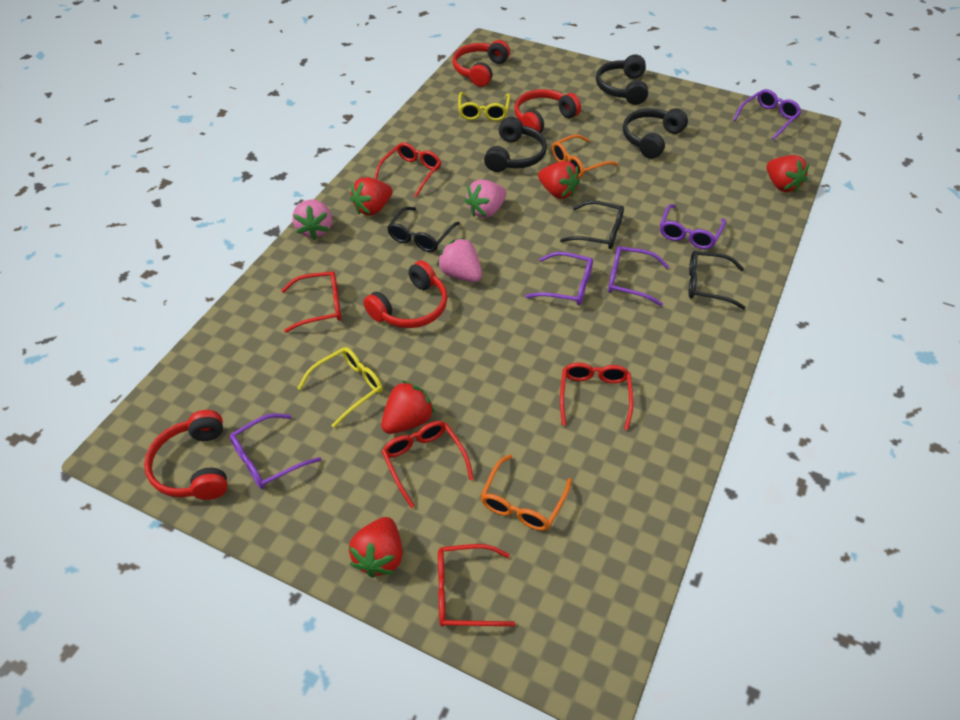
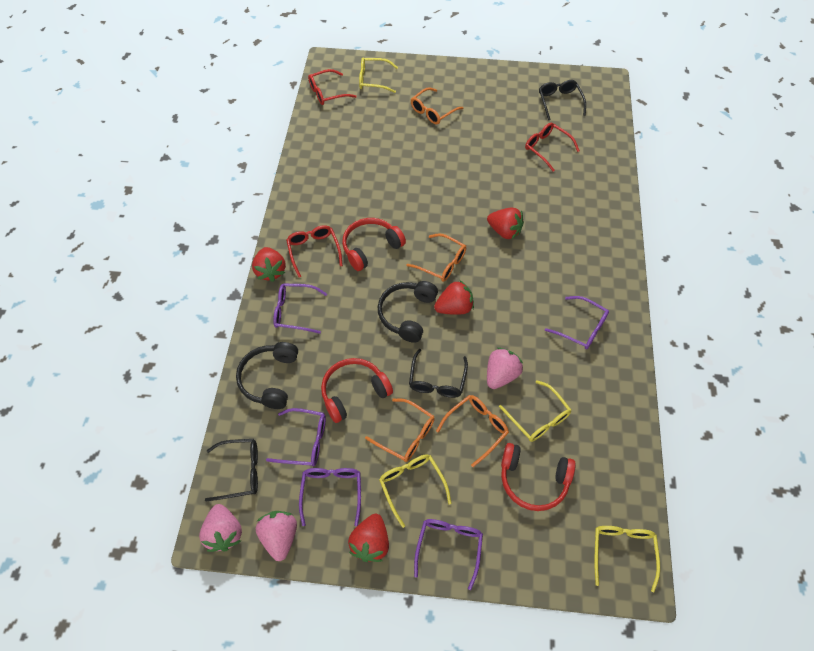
black headphones: [484,117,547,172] [596,54,648,105] [623,108,688,159] = 3 -> [236,342,298,409] [378,281,438,343] = 2
orange glasses: [480,455,572,531] [552,134,618,178] = 2 -> [365,399,435,462] [406,233,466,282] [411,87,464,124] [436,395,509,467] = 4
red glasses: [281,271,341,333] [374,143,441,197] [381,421,474,508] [438,544,515,627] [560,363,633,430] = 5 -> [286,225,343,277] [308,69,357,105] [525,123,580,172] = 3
red headphones: [144,410,228,500] [363,261,448,328] [452,40,510,87] [514,89,581,133] = 4 -> [321,358,393,423] [342,218,406,271] [501,443,576,511] = 3
red strawberry: [349,517,403,578] [350,177,393,216] [381,381,435,434] [538,161,580,199] [766,155,809,193] = 5 -> [252,247,286,282] [348,514,389,562] [434,280,474,315] [487,208,524,240] = 4
yellow glasses: [297,347,383,428] [458,92,510,121] = 2 -> [359,57,398,93] [379,454,452,528] [499,380,571,442] [594,526,660,592] = 4

